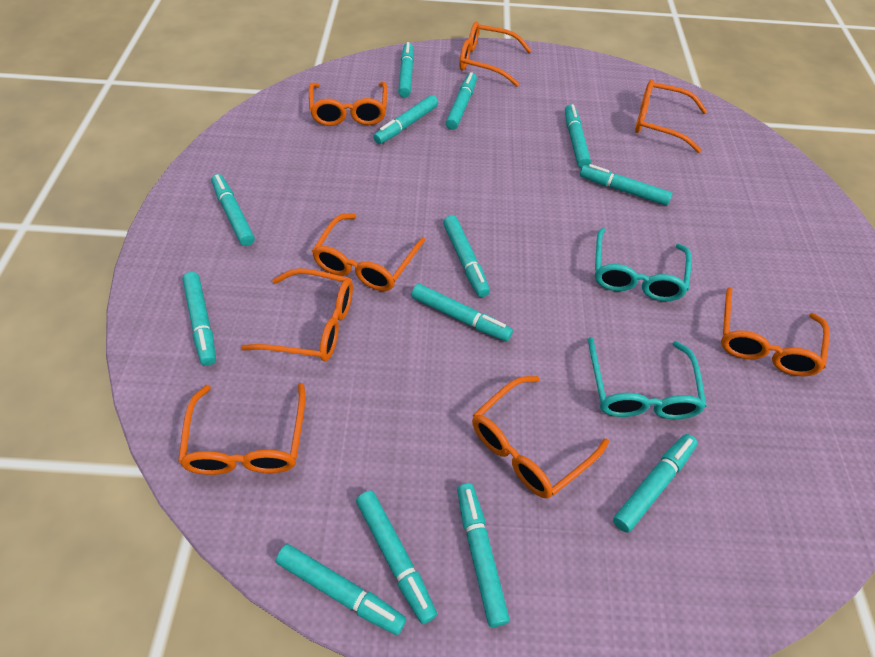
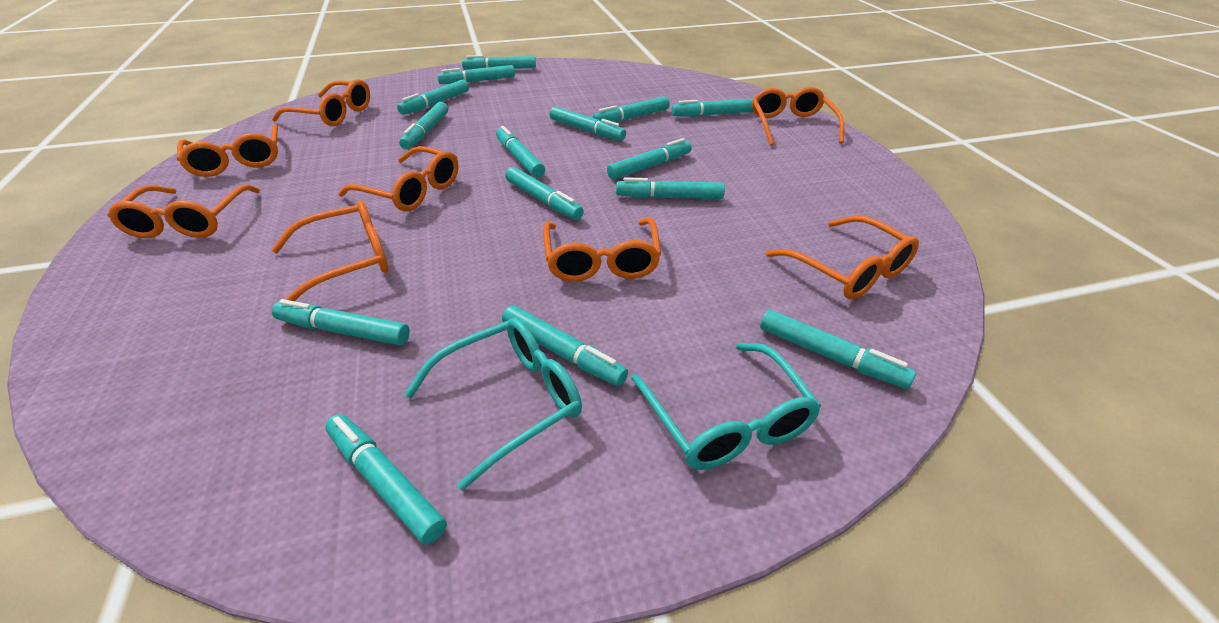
turquoise marker: [182,272,216,366] [211,174,255,246] [276,544,406,635] [356,490,437,624] [373,95,438,144] [398,42,414,98] [411,284,513,342] [443,215,490,297] [446,72,477,130] [457,483,510,627] [565,104,591,168] [580,164,672,206] [613,434,697,533] = 13 -> [272,299,410,345] [325,414,447,544] [397,80,469,115] [399,102,448,149] [437,65,515,84] [462,55,536,69] [496,126,545,178] [502,305,628,386] [505,167,584,220] [550,107,626,141] [592,96,670,123] [607,138,692,180] [616,177,725,199] [672,98,753,117] [760,310,916,389] = 15

